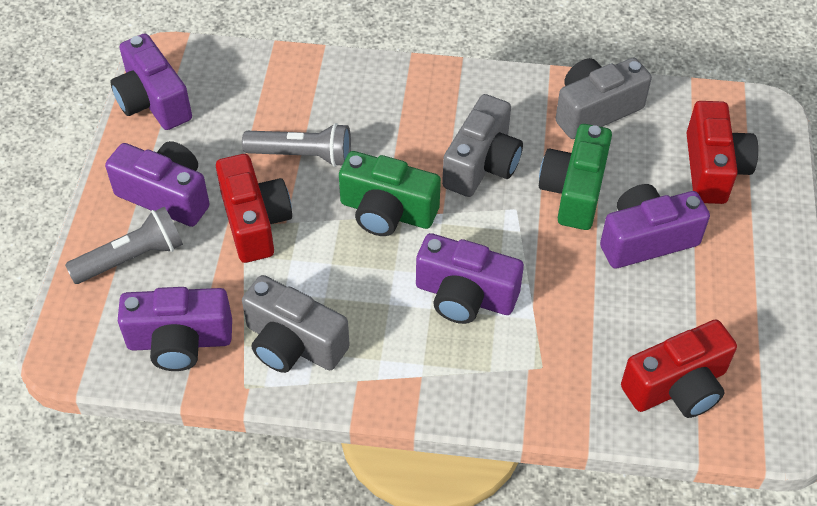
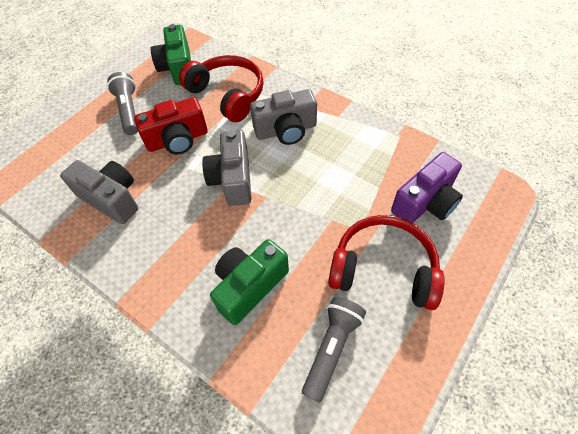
purple camera: [105,141,210,227] [110,34,192,130] [118,287,232,371] [416,233,524,324] [600,184,710,268] = 5 -> [391,152,463,223] = 1
red camera: [216,154,292,263] [621,320,737,418] [686,101,758,204] = 3 -> [134,97,208,154] = 1
red headphones: none = 0 -> [179,55,264,122] [328,215,445,310] = 2

